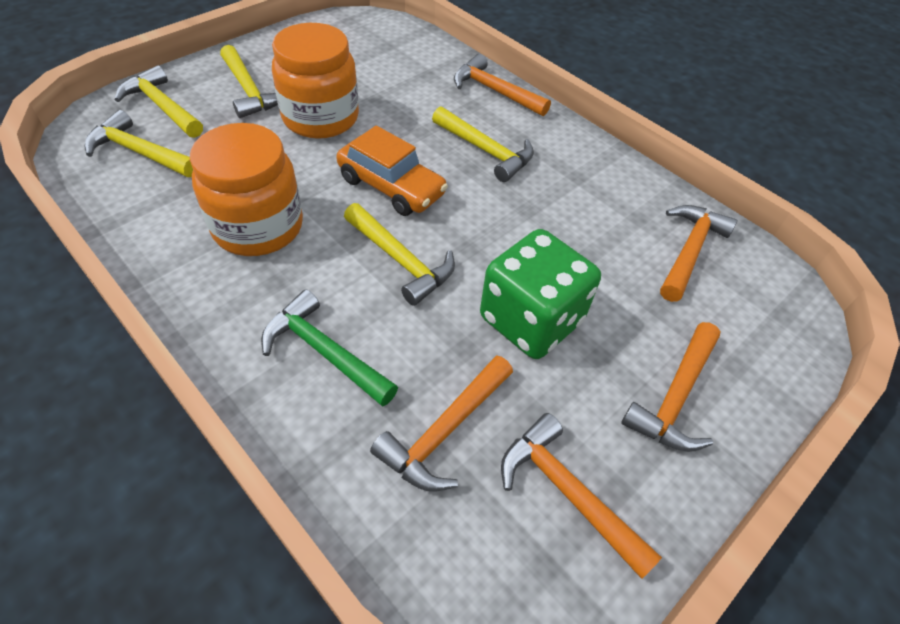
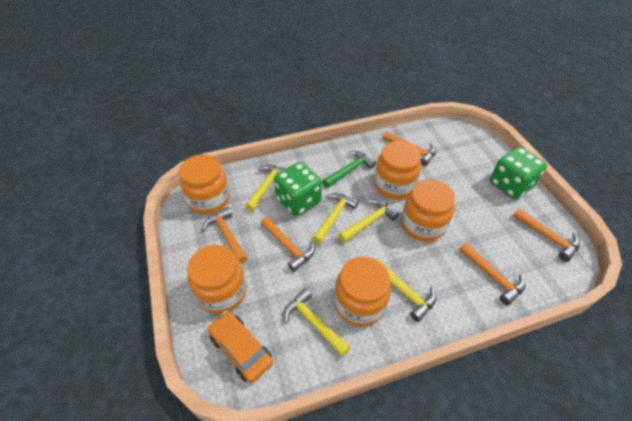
green dice: [480,229,601,359] = 1 -> [274,162,322,216] [490,147,547,199] = 2
orange jar: [190,123,303,256] [272,23,359,139] = 2 -> [179,155,230,214] [187,245,247,314] [334,256,391,327] [374,141,421,199] [401,179,455,242] = 5

